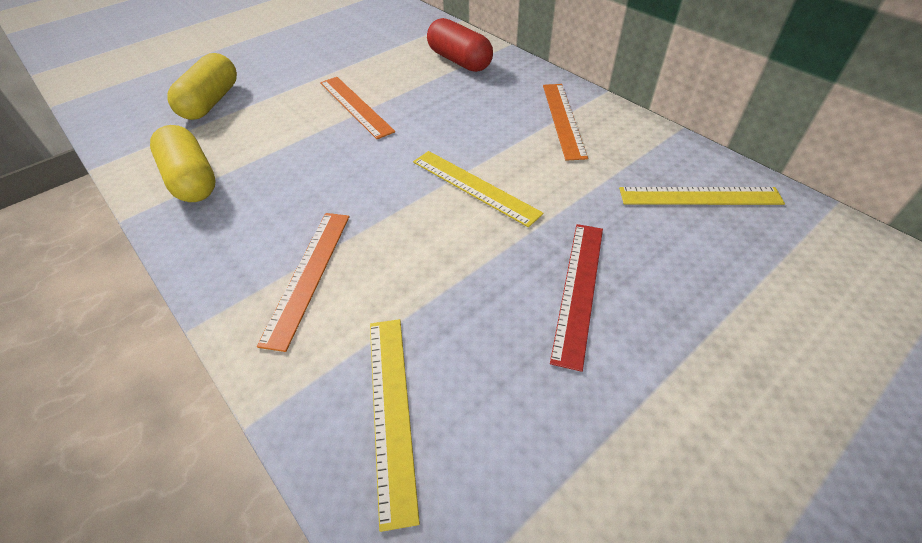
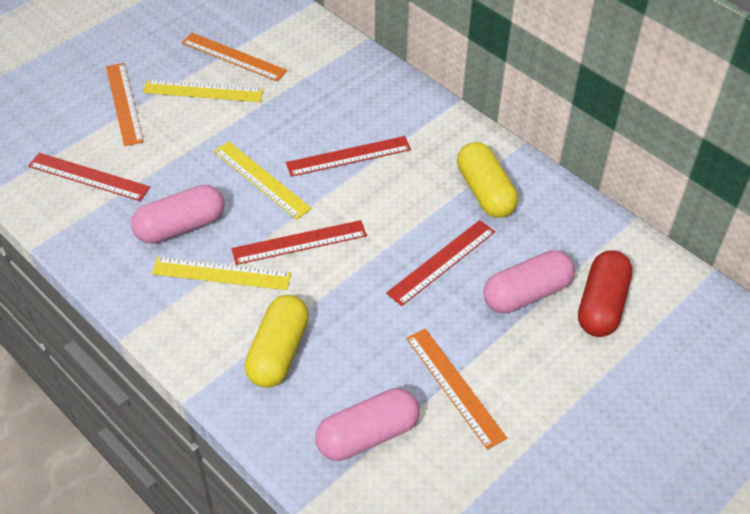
pink capsule: none = 0 -> [131,185,224,244] [315,388,420,461] [483,250,575,313] = 3
red ruler: [550,224,603,372] = 1 -> [28,153,150,201] [231,220,367,265] [286,136,411,177] [386,220,495,306] = 4

